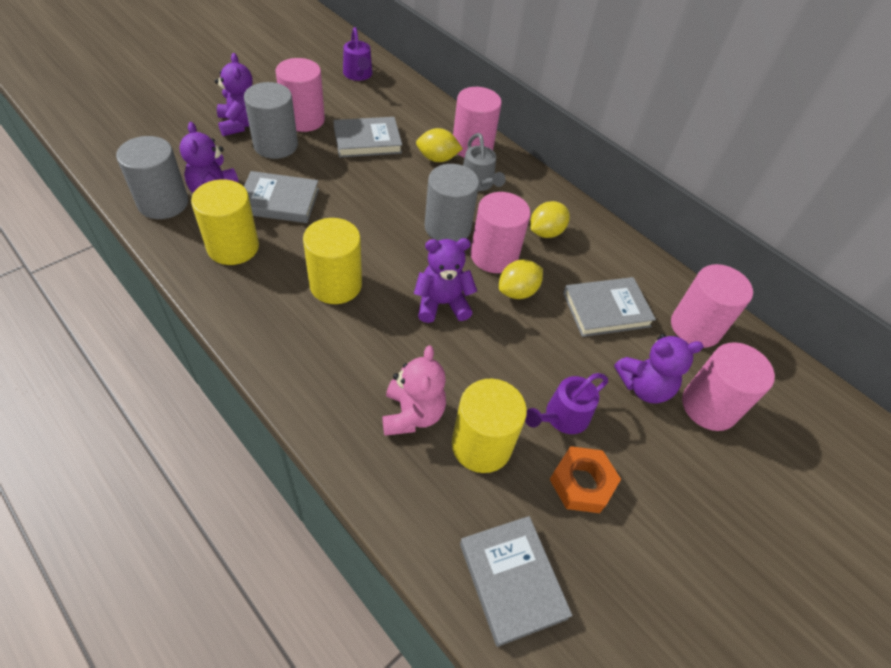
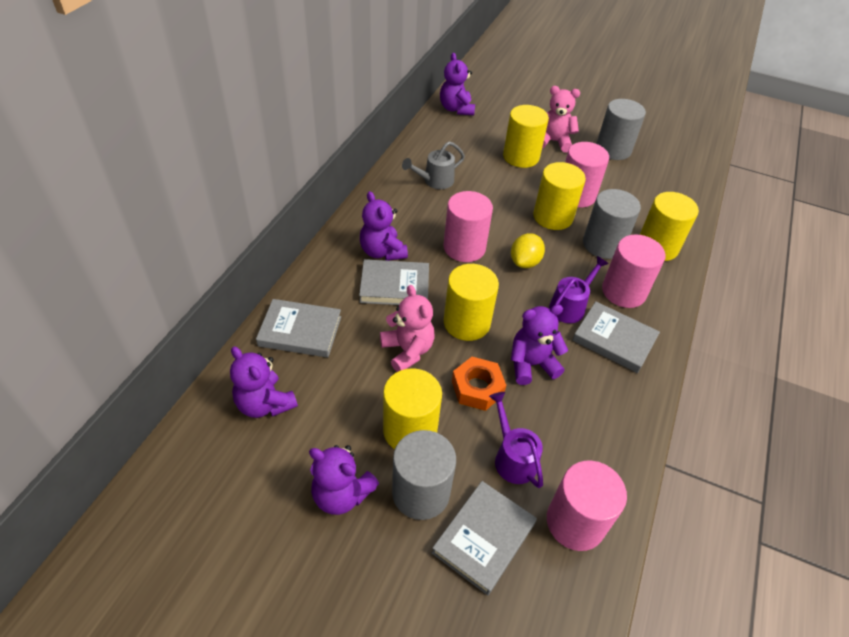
pink cylinder: [276,58,325,132] [453,87,502,158] [470,192,531,273] [671,264,753,348] [682,342,775,431] = 5 -> [444,191,493,262] [547,460,627,551] [565,142,609,207] [602,234,666,308] = 4
pink teddy bear: [382,345,446,436] = 1 -> [380,285,435,372] [542,86,580,152] = 2
purple teddy bear: [180,122,239,193] [215,53,253,136] [414,238,477,323] [614,334,704,404] = 4 -> [230,346,298,418] [309,445,379,515] [360,191,408,261] [440,53,475,115] [511,305,568,385] = 5
yellow cylinder: [191,180,259,265] [303,218,362,304] [452,379,527,473] = 3 -> [383,368,442,449] [444,264,499,341] [503,105,549,168] [533,162,586,230] [640,192,699,261] = 5
yellow lemon: [416,128,463,162] [499,260,543,299] [530,201,570,238] = 3 -> [511,233,545,268] = 1

